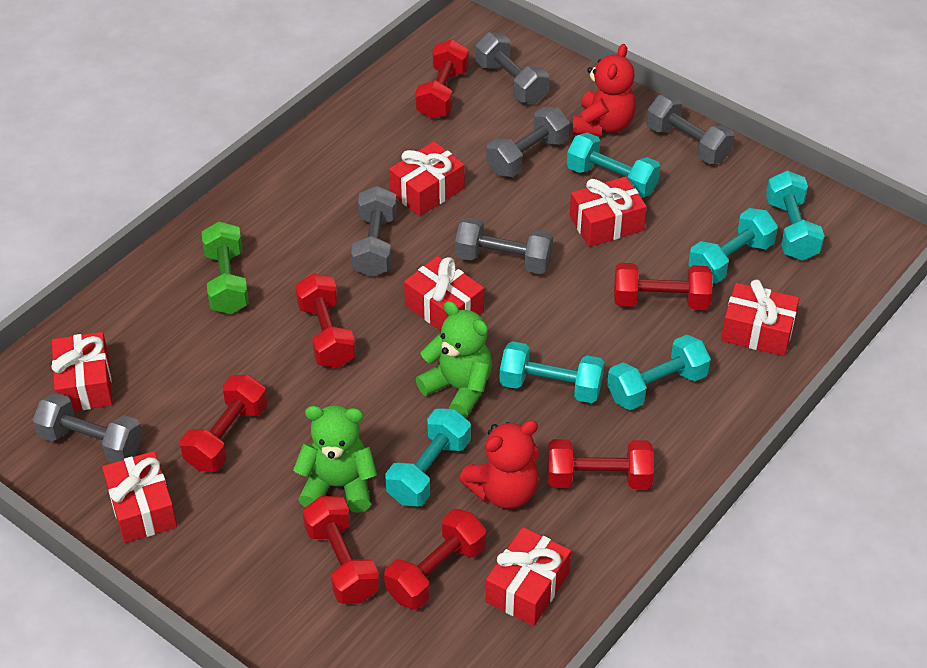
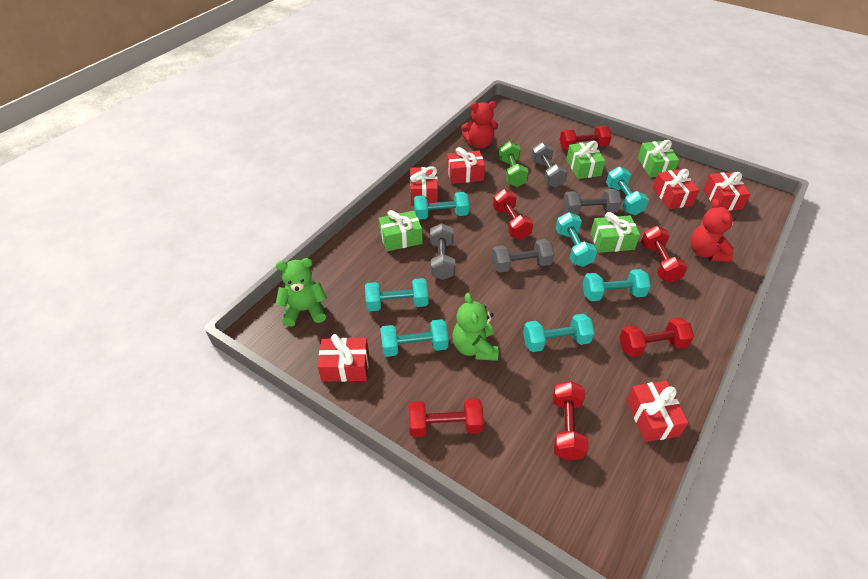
green gift: none = 0 -> [378,210,423,251] [566,141,605,179] [590,212,640,253] [638,140,679,177] = 4
grey dumbbell: [32,393,143,463] [351,186,397,277] [455,217,553,274] [476,32,549,104] [486,107,570,177] [646,94,735,164] = 6 -> [430,223,455,280] [492,239,554,273] [531,142,568,188] [563,189,622,215] = 4
red dumbbell: [180,375,267,472] [295,273,356,368] [303,496,380,604] [384,509,486,609] [415,39,469,119] [548,439,654,489] [614,263,712,310] = 7 -> [409,398,484,437] [493,189,533,240] [553,381,589,461] [560,126,612,150] [619,317,694,357] [641,226,688,282] = 6
red gift: [51,332,113,411] [102,451,177,543] [389,141,465,216] [404,256,484,331] [486,527,571,626] [570,176,647,247] [721,279,799,356] = 7 -> [318,334,369,382] [410,166,438,204] [447,147,485,184] [626,381,689,442] [653,169,699,209] [703,172,750,211] = 6
turquoise dumbbell: [385,408,471,507] [499,341,604,403] [567,132,661,198] [607,334,711,410] [688,208,778,284] [766,171,824,261] = 6 -> [365,278,428,311] [381,319,449,357] [414,192,469,220] [523,314,595,352] [556,212,597,267] [583,269,651,301] [606,167,649,215] = 7

